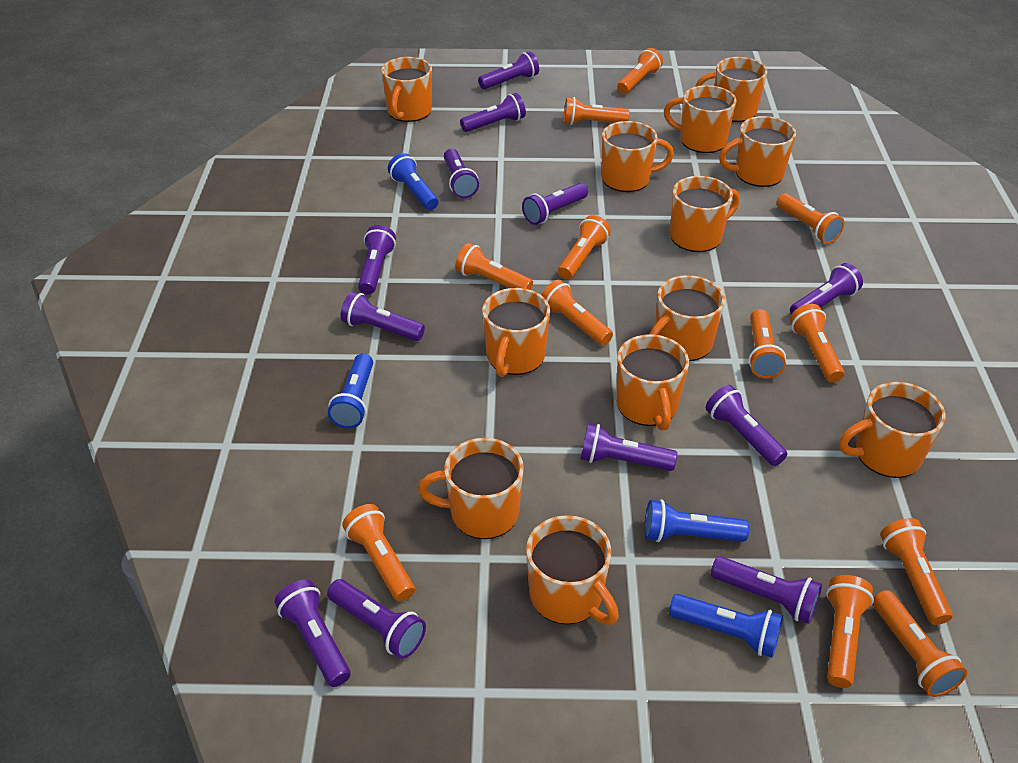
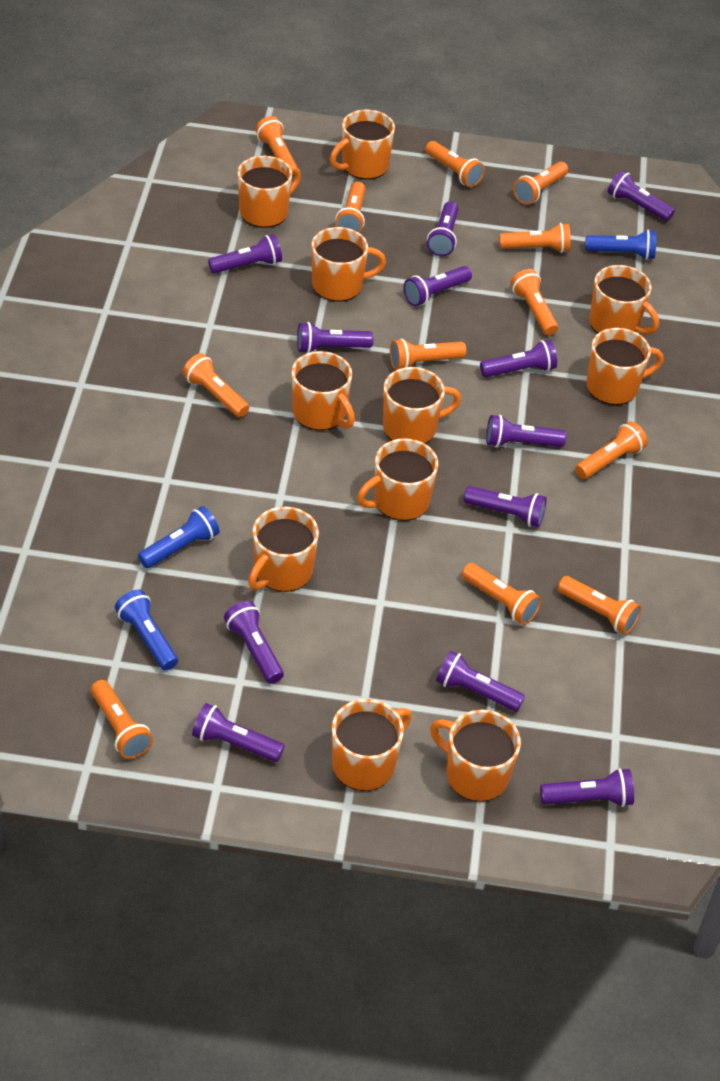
blue flashlight: [328,353,373,428] [388,153,438,210] [645,499,749,542] [669,594,783,658] = 4 -> [115,589,178,670] [138,506,219,568] [585,230,656,260] = 3
orange mug: [381,57,432,122] [418,438,524,539] [482,288,550,377] [526,515,619,625] [602,121,674,192] [616,334,689,430] [649,275,725,361] [664,85,737,153] [670,176,740,252] [695,57,767,122] [719,116,796,187] [839,382,946,478] = 12 -> [237,156,301,228] [248,506,319,592] [291,351,355,431] [311,227,386,302] [330,110,395,180] [332,699,412,791] [357,438,438,521] [383,367,461,444] [430,710,521,802] [587,328,664,405] [589,265,659,334] = 11

